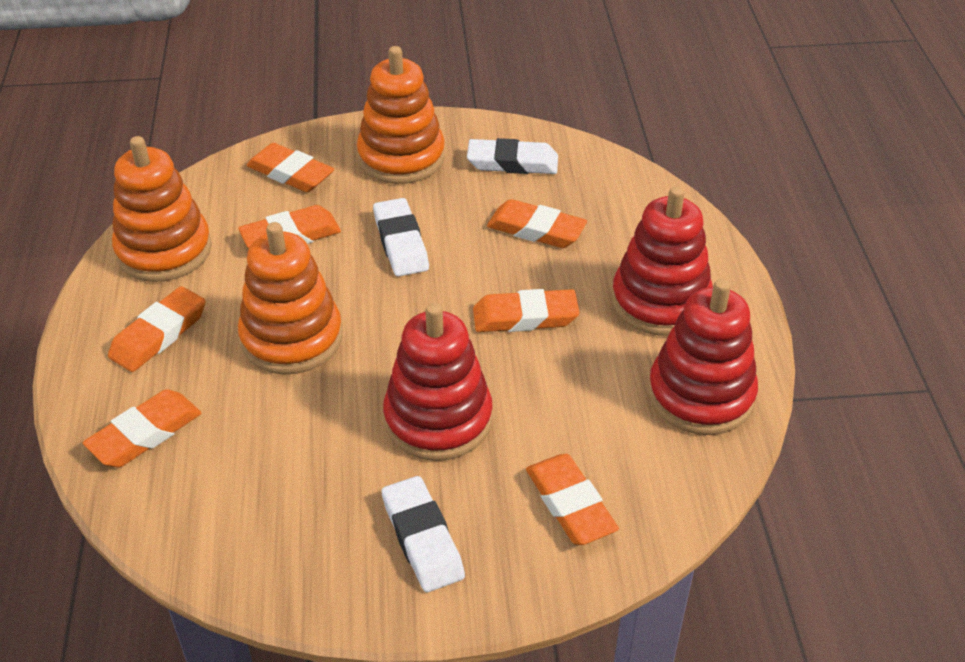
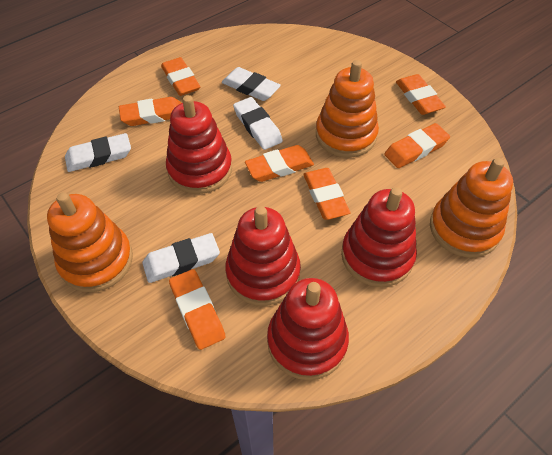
red stacking toy: [383,303,493,461] [612,186,713,336] [648,279,758,435] = 3 -> [166,95,232,194] [225,206,301,306] [267,278,349,380] [341,187,417,287] = 4
white eraser: [373,198,429,277] [381,476,465,592] [467,138,558,174] = 3 -> [65,133,131,172] [142,233,220,283] [222,67,281,101] [233,97,283,150] = 4

